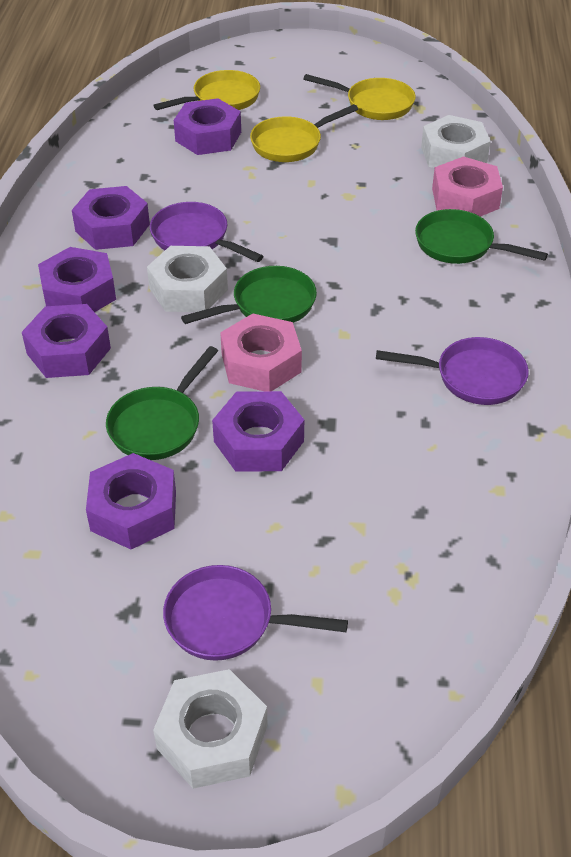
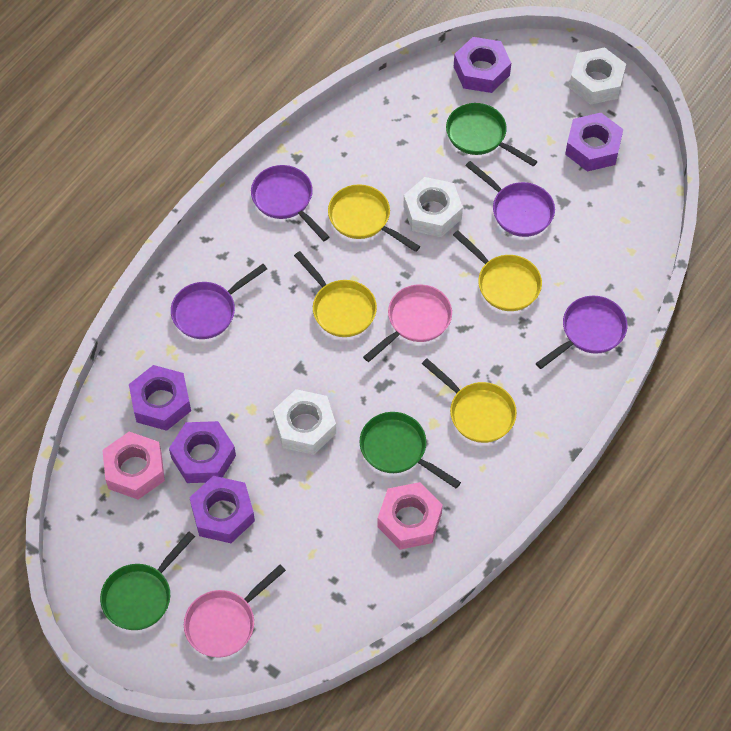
pink pan: none = 0 -> [184,564,286,658] [363,284,452,362] = 2
purple nut: [22,304,111,378] [38,247,116,312] [72,186,150,250] [86,453,176,549] [174,98,241,155] [212,391,304,472] = 6 -> [129,365,191,431] [169,421,236,483] [189,476,255,543] [454,37,511,93] [565,113,623,172] = 5
purple pan: [150,202,263,262] [163,565,348,661] [376,337,529,405] = 3 -> [171,264,267,339] [251,165,329,241] [465,161,555,237] [536,296,627,369] = 4
yellow pan: [153,70,260,110] [250,104,358,162] [303,74,416,120] = 3 -> [294,251,377,337] [328,184,420,252] [422,358,517,443] [453,230,542,311] = 4

